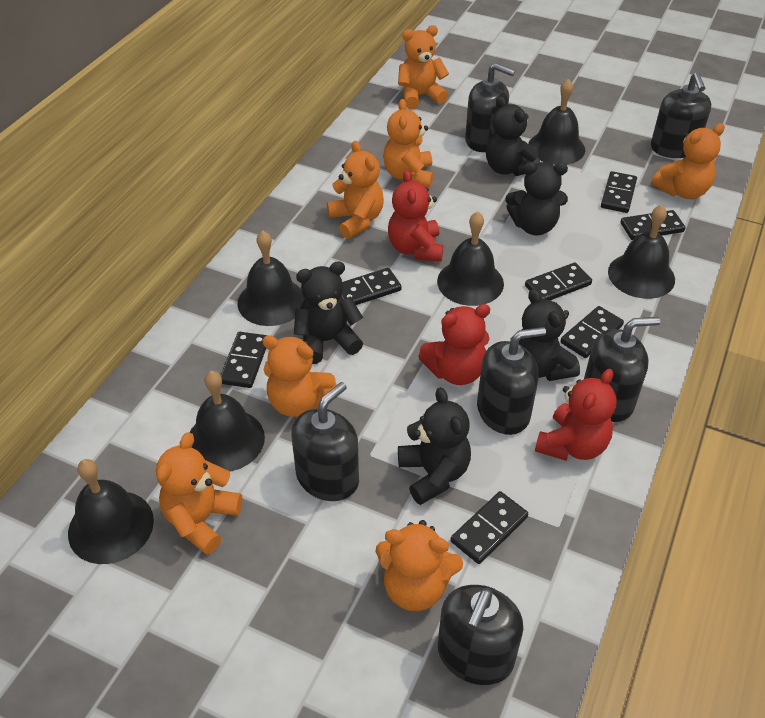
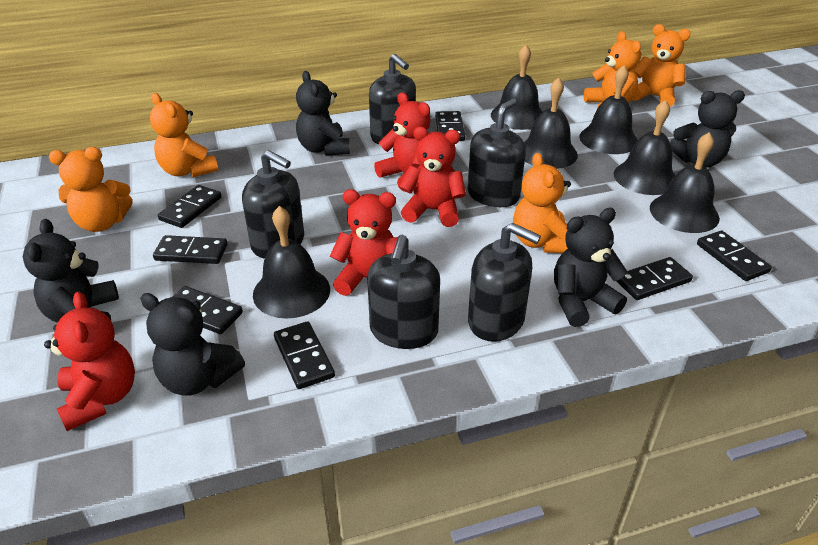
black soap dispenser: [291,382,359,501] [438,585,523,685] [465,63,515,152] [477,327,546,435] [584,317,660,422] [651,72,711,158] = 6 -> [242,150,304,258] [367,234,440,349] [369,54,416,144] [468,99,526,207] [468,223,541,342] = 5
orange teddy bear: [156,432,242,555] [262,335,336,417] [327,141,384,239] [375,520,463,611] [383,99,433,187] [398,25,449,109] [652,123,725,199] = 7 -> [49,147,133,232] [150,93,218,177] [513,153,571,253] [584,31,641,108] [632,24,691,107] = 5
red teddy bear: [388,170,443,262] [418,304,490,385] [535,369,616,461] = 3 -> [44,292,135,431] [330,189,398,296] [374,92,430,192] [399,127,466,227] = 4

